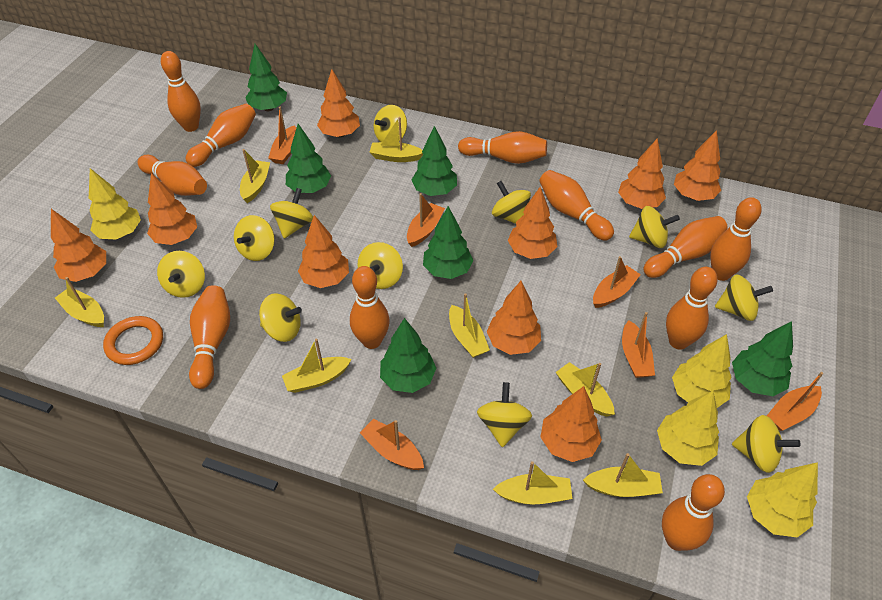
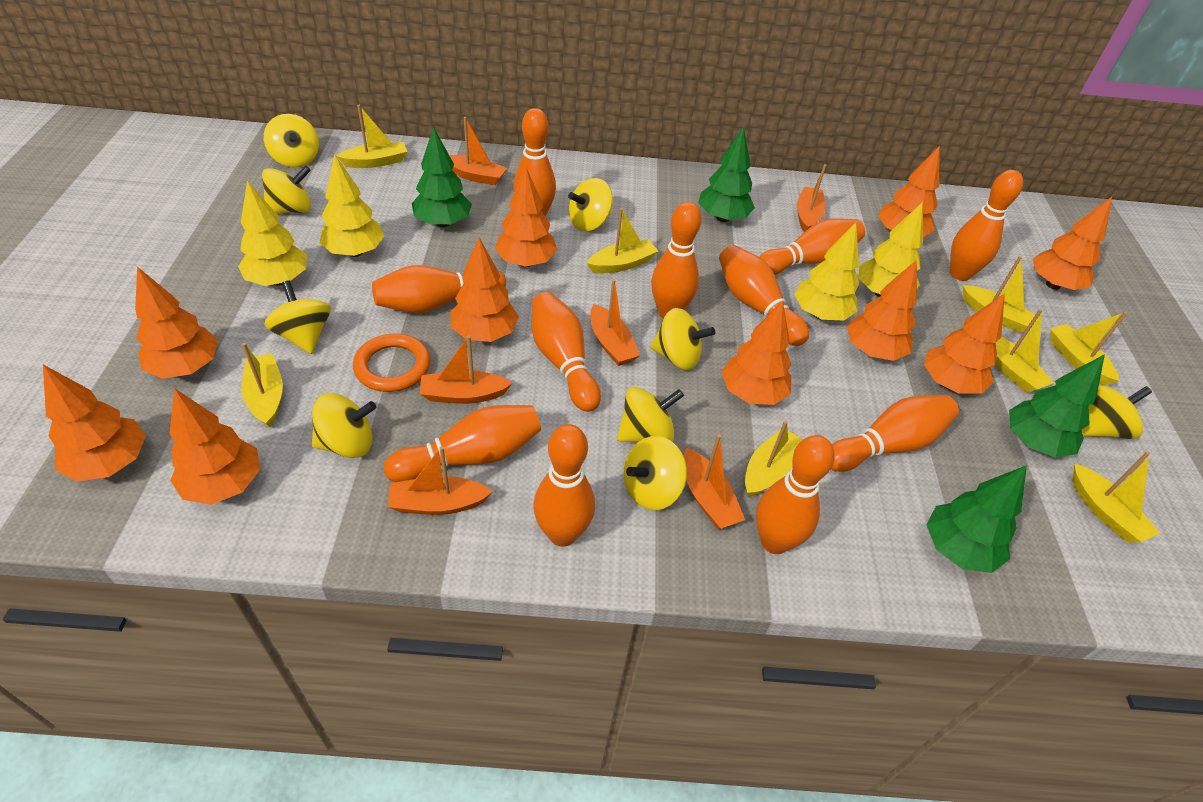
green tree: [245,44,287,111] [286,124,331,193] [380,318,436,393] [412,126,457,196] [423,206,473,279] [732,321,793,396] = 6 -> [412,127,472,227] [698,126,755,222] [926,465,1027,573] [1009,354,1105,458] = 4
orange tree: [51,209,106,282] [147,173,197,245] [298,215,349,288] [317,69,360,138] [486,281,541,355] [508,187,557,259] [541,386,602,462] [618,138,666,209] [674,130,721,201] = 9 -> [43,365,146,482] [135,267,218,379] [170,388,260,505] [451,237,519,342] [495,167,557,267] [721,301,792,405] [847,260,917,361] [878,146,940,237] [924,293,1005,394] [1033,197,1112,290] = 10
yellow spinning top: [157,251,205,298] [234,215,275,261] [259,293,302,342] [270,188,313,239] [358,242,403,289] [374,105,407,142] [477,382,532,447] [492,181,531,224] [629,206,680,248] [715,274,773,321] [732,415,800,473] = 11 -> [262,166,311,214] [264,114,319,167] [264,280,331,354] [312,393,376,458] [568,178,613,231] [617,387,684,442] [624,436,687,510] [650,308,715,370] [1082,385,1152,439] = 9

